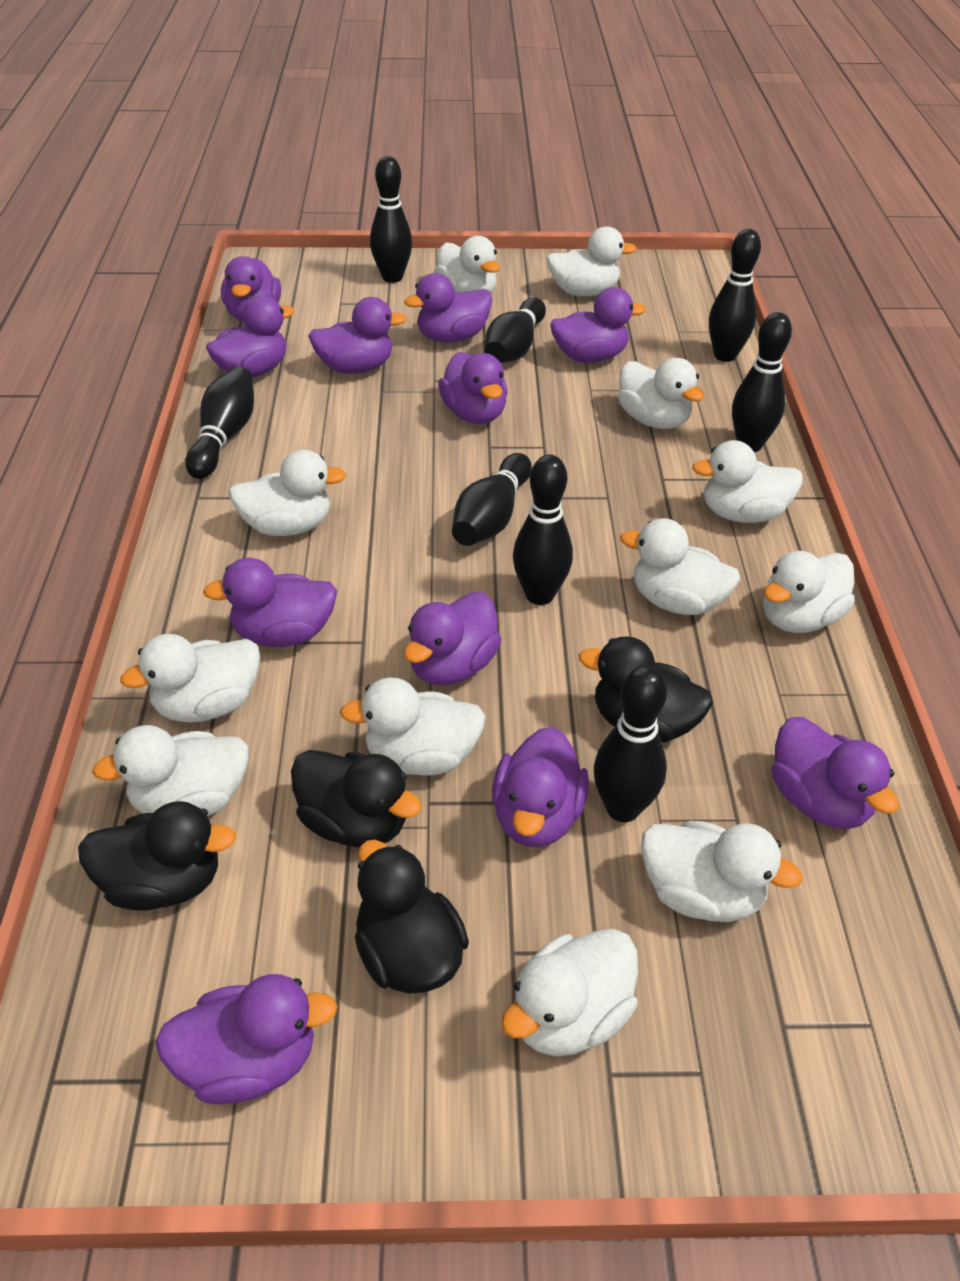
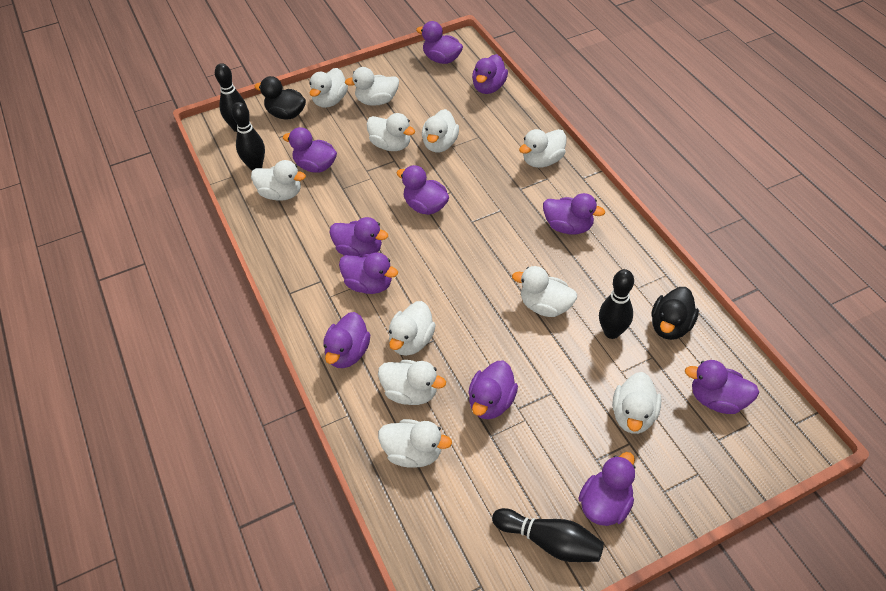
black bowling pin: [185,366,254,479] [370,156,412,283] [452,453,532,546] [485,297,546,363] [513,455,573,605] [594,665,667,822] [709,229,761,362] [732,312,792,452] = 8 -> [215,63,247,132] [231,102,265,170] [492,508,604,562] [599,269,634,339] = 4
black duck: [78,801,236,911] [291,750,422,848] [355,840,469,994] [579,636,713,743] = 4 -> [254,76,306,119] [651,287,699,340] = 2
white duck: [92,725,249,816] [120,634,260,723] [229,450,346,536] [340,677,486,775] [434,236,500,294] [501,929,638,1056] [547,226,637,296] [618,358,705,429] [620,518,741,615] [641,821,803,922] [692,440,803,523] [763,551,855,633] = 12 -> [251,160,306,201] [309,68,348,108] [345,67,399,106] [366,113,415,151] [378,360,446,405] [378,419,452,468] [389,301,436,356] [422,109,459,152] [512,266,577,317] [519,129,566,168] [612,372,661,434] = 11

